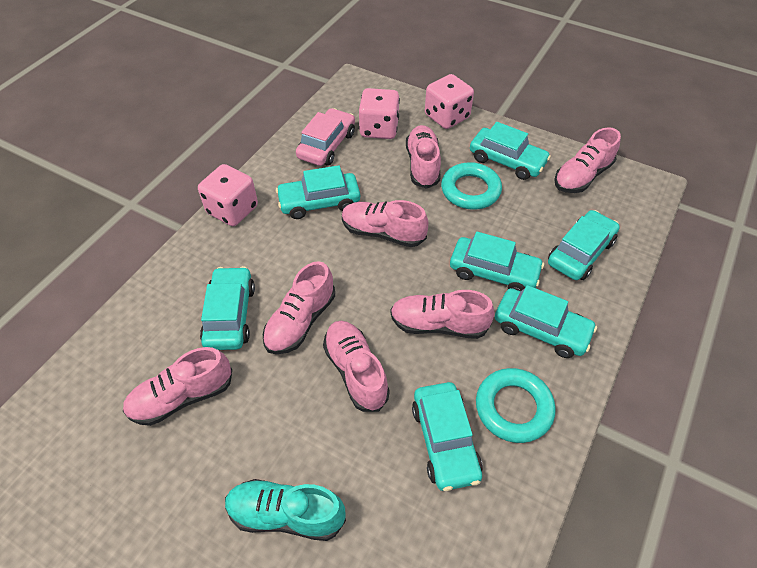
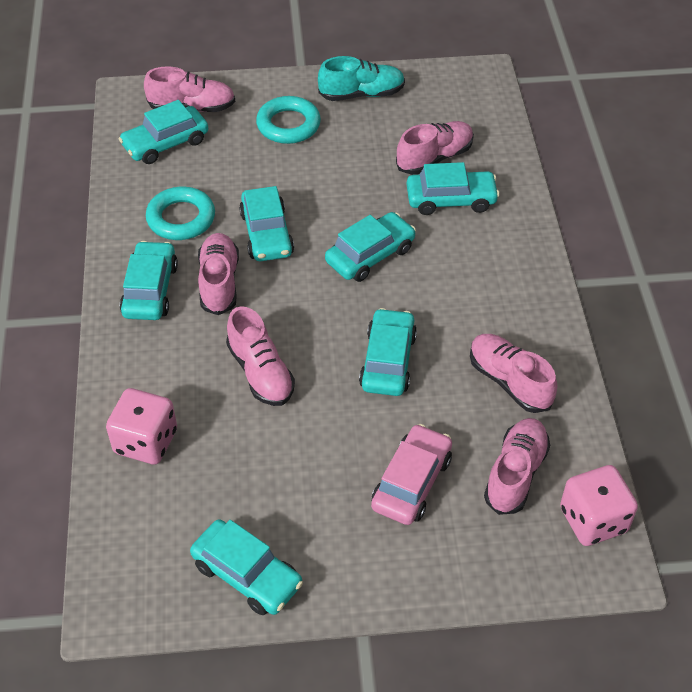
pink dice: [198,164,258,226] [359,88,400,139] [425,74,474,129] = 3 -> [106,388,177,464] [560,465,638,546] = 2
pink shoe: [123,347,232,426] [263,261,335,354] [323,321,390,412] [342,200,428,247] [390,290,495,339] [406,125,441,189] [554,127,621,193] = 7 -> [144,66,235,112] [198,233,239,315] [226,306,295,406] [396,121,474,175] [470,334,557,413] [484,418,550,515] = 6

